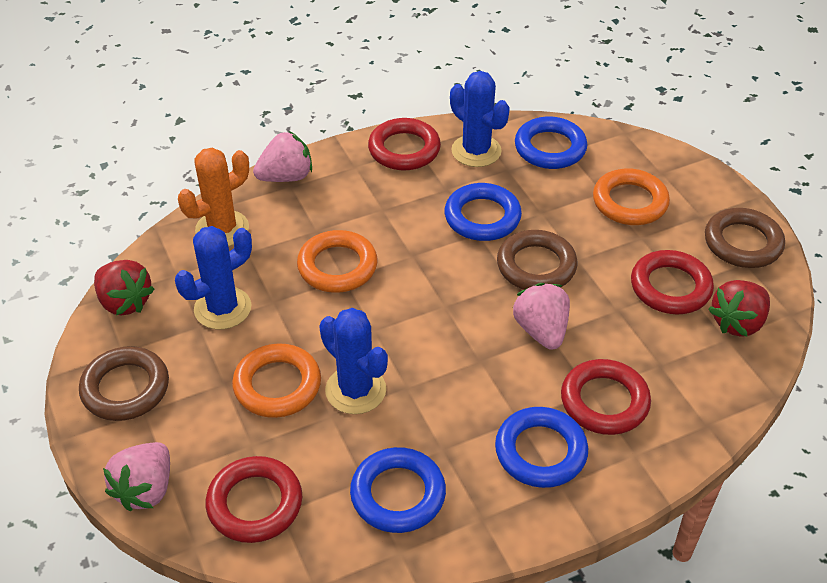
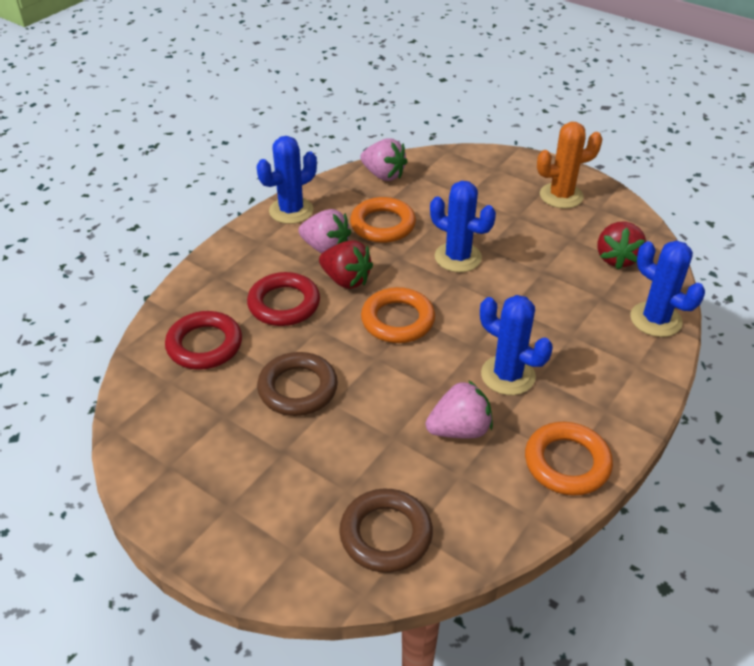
blue cactus: [175,226,252,329] [319,308,388,414] [450,71,510,167] = 3 -> [257,136,317,224] [430,181,496,272] [480,295,553,395] [630,241,705,337] = 4
blue ring: [350,447,446,533] [445,183,522,241] [495,407,588,488] [515,117,587,169] = 4 -> none = 0
brown ring: [79,346,169,421] [497,230,578,290] [705,208,785,268] = 3 -> [257,352,338,416] [339,489,433,573] = 2
red ring: [206,456,302,543] [368,118,441,170] [561,359,651,435] [631,250,714,314] = 4 -> [165,311,242,370] [247,272,320,326] = 2

